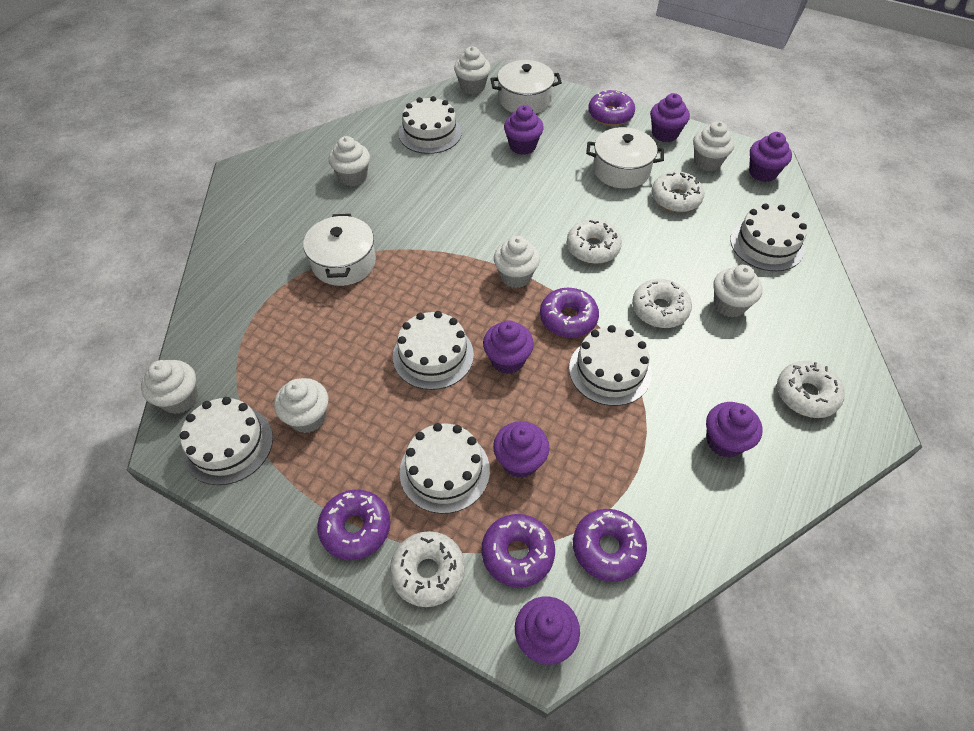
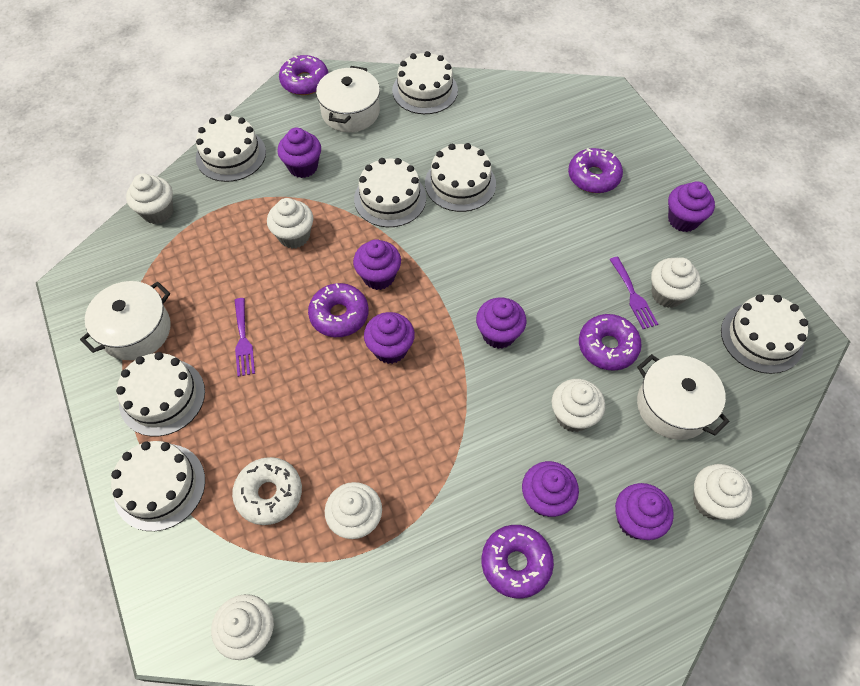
purple fork: none = 0 -> [235,298,255,377] [609,257,658,329] = 2
white cake: [180,397,273,485] [393,311,474,390] [399,96,462,154] [400,423,490,514] [569,325,652,406] [730,203,807,271] = 6 -> [111,441,205,531] [116,352,205,436] [196,114,266,182] [354,158,426,227] [392,51,458,114] [425,143,496,212] [721,294,808,374] = 7
white donut: [390,531,465,607] [567,219,622,264] [632,279,692,328] [652,171,704,212] [777,361,845,418] = 5 -> [232,457,302,525] = 1

